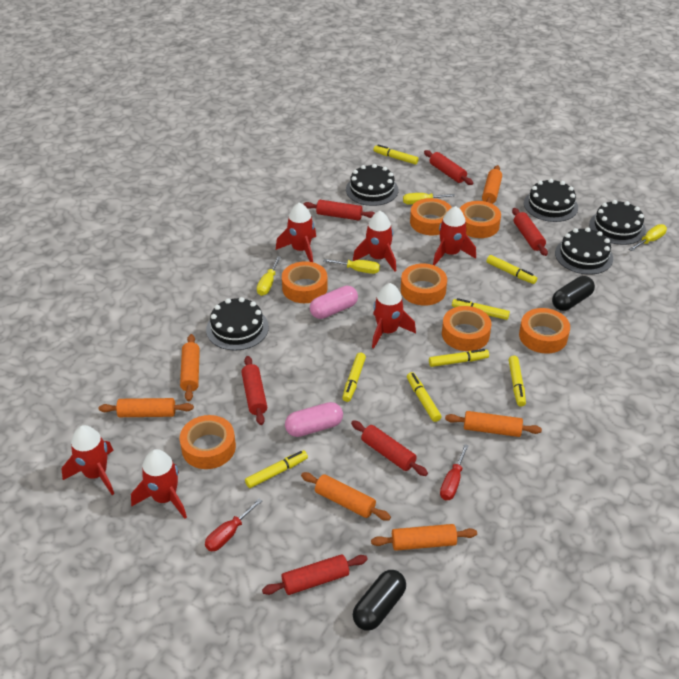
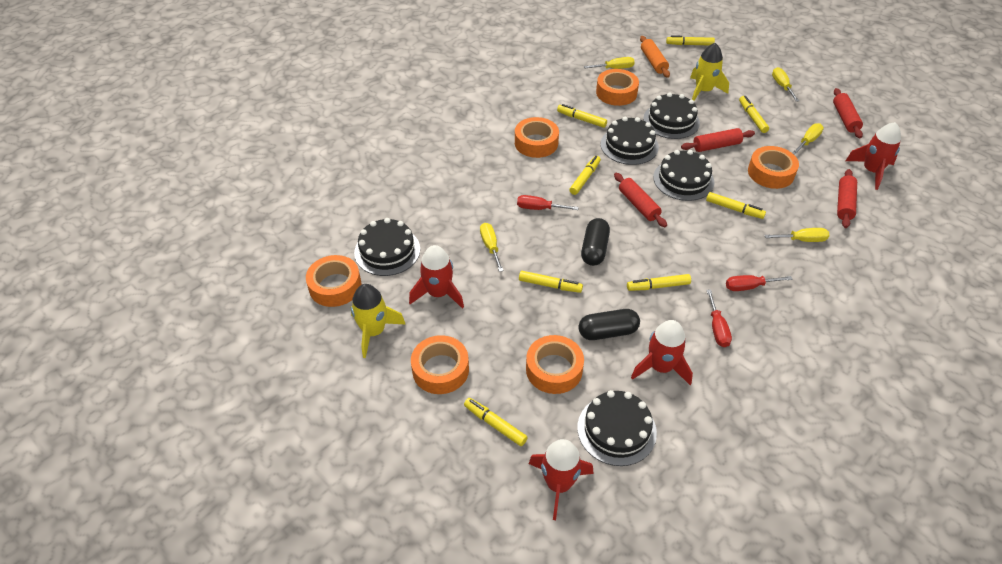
orange rolling pin: [98,398,194,417] [180,334,200,401] [301,472,391,521] [371,524,477,551] [445,411,542,437] [482,165,502,204] = 6 -> [640,36,670,78] = 1
orange tape: [180,415,236,469] [282,261,328,303] [401,263,447,306] [410,198,452,235] [442,306,492,351] [460,201,501,238] [519,308,570,353] = 7 -> [306,255,361,307] [411,335,469,394] [515,117,559,158] [526,335,584,394] [596,69,639,106] [748,146,799,189] = 6
pink capsule: [285,402,343,437] [310,286,358,319] = 2 -> none = 0
red rocket: [62,425,114,495] [131,449,187,519] [276,202,316,262] [353,211,396,272] [372,283,416,349] [433,206,476,265] = 6 -> [409,245,464,309] [529,439,594,520] [631,320,693,385] [845,122,901,190] = 4
red rolling pin: [241,356,267,425] [262,554,368,595] [303,200,375,221] [351,420,428,476] [424,150,473,185] [512,208,548,256] = 6 -> [614,173,667,227] [681,128,755,152] [833,88,863,138] [837,169,857,228] = 4
red screwdriver: [205,499,262,551] [440,444,469,500] = 2 -> [517,195,579,210] [706,289,732,347] [726,275,793,291] = 3
yellow rocket: none = 0 -> [350,284,405,358] [690,43,729,101] = 2
yellow screwdriver: [257,256,281,296] [323,259,380,274] [403,193,455,205] [629,224,667,251] = 4 -> [480,223,504,272] [584,57,635,69] [764,228,830,242] [772,67,799,102] [792,123,824,155] = 5

